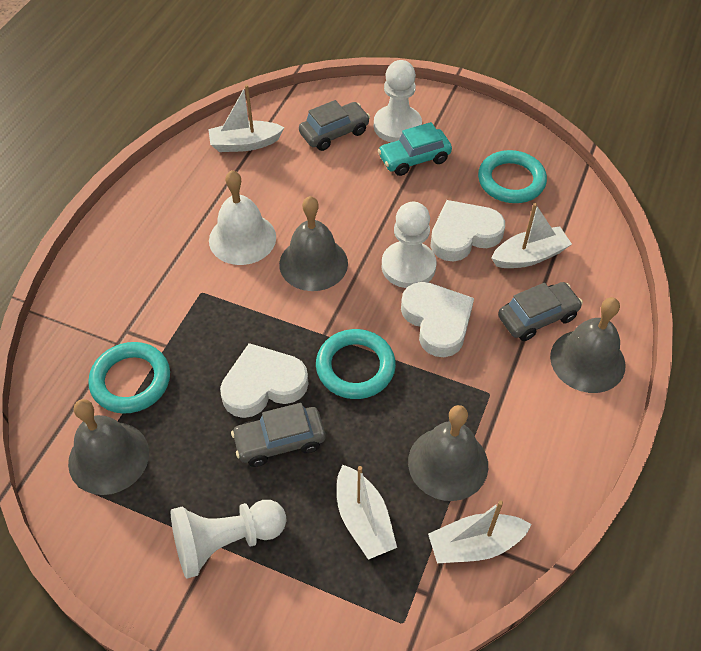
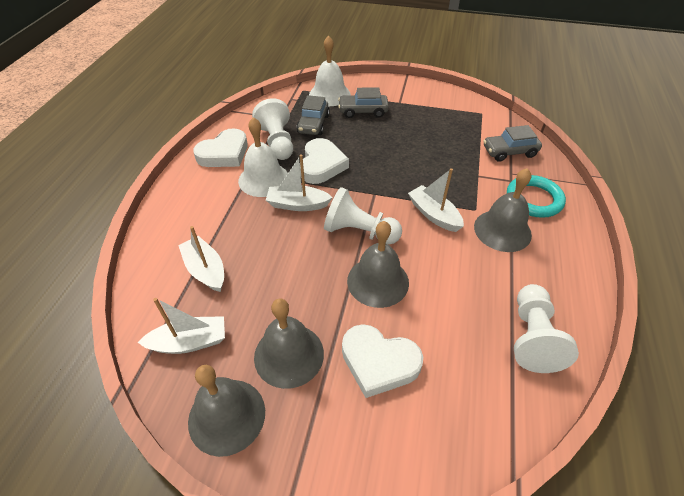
turquoise car: [378,122,452,176] = 1 -> none = 0
turquoise ring: [88,342,170,414] [316,329,396,399] [478,150,547,203] = 3 -> [507,175,566,218] = 1
white bell: [209,170,276,265] = 1 -> [238,117,288,197] [309,35,351,106] = 2

